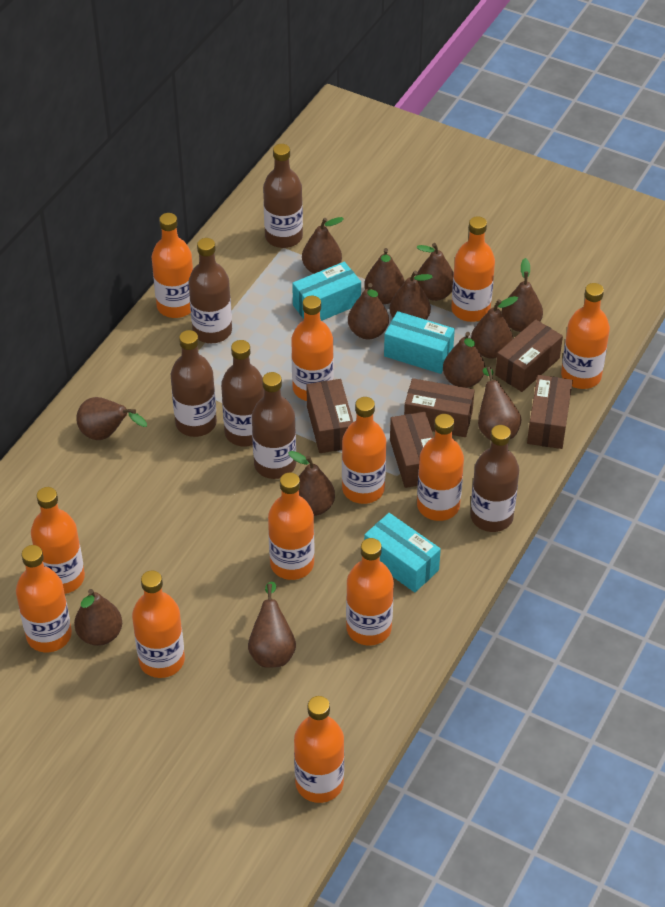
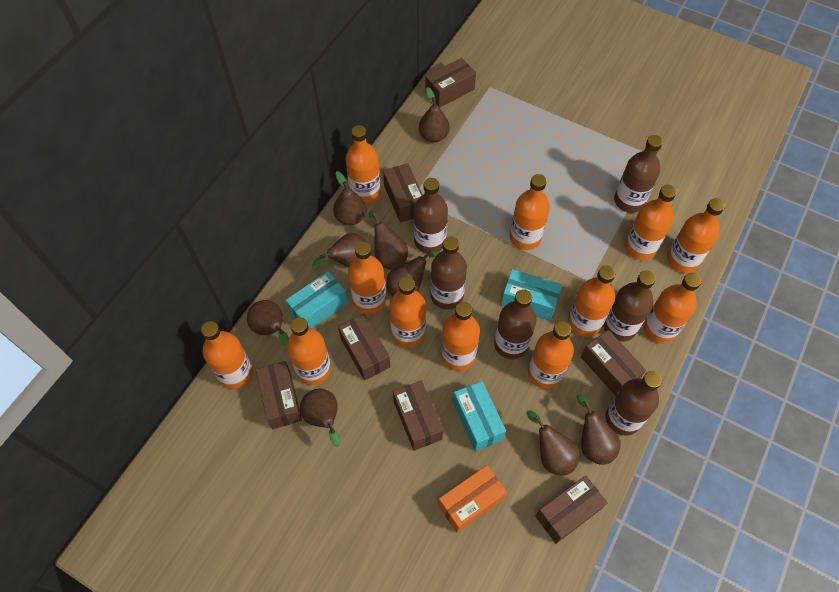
brown box: [306,379,353,453] [390,412,434,488] [404,378,475,437] [495,319,563,392] [527,375,573,449] = 5 -> [256,361,302,429] [338,313,391,381] [383,163,423,223] [393,380,443,451] [425,58,476,108] [535,476,608,544] [581,330,646,396] = 7
brown pear: [74,589,122,646] [76,397,147,440] [248,581,296,668] [288,451,335,516] [302,217,344,274] [348,283,389,339] [364,248,405,304] [390,271,433,320] [416,243,454,301] [443,332,485,388] [471,296,518,359] [478,367,522,440] [502,258,543,332] = 13 -> [247,300,289,346] [300,389,340,447] [312,233,366,268] [333,171,366,225] [369,211,408,270] [386,250,440,297] [419,87,450,142] [526,410,580,475] [577,394,621,465] = 9
orange box: none = 0 -> [438,465,507,533] = 1

